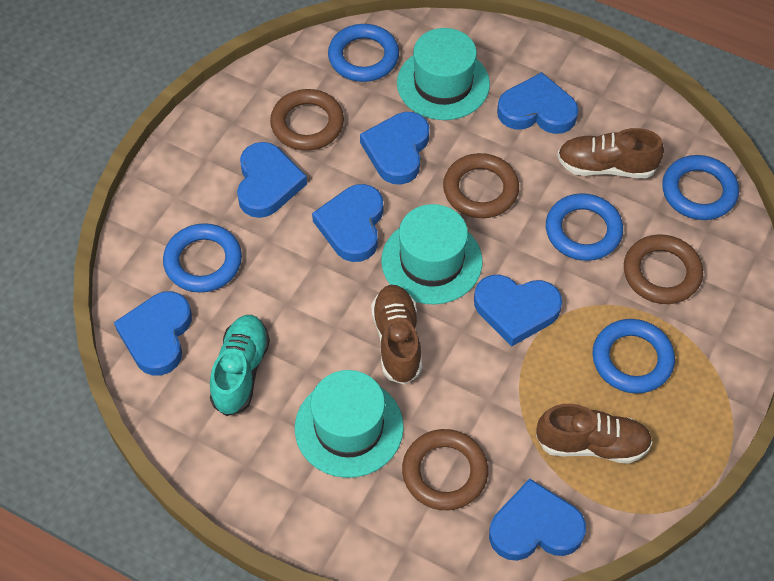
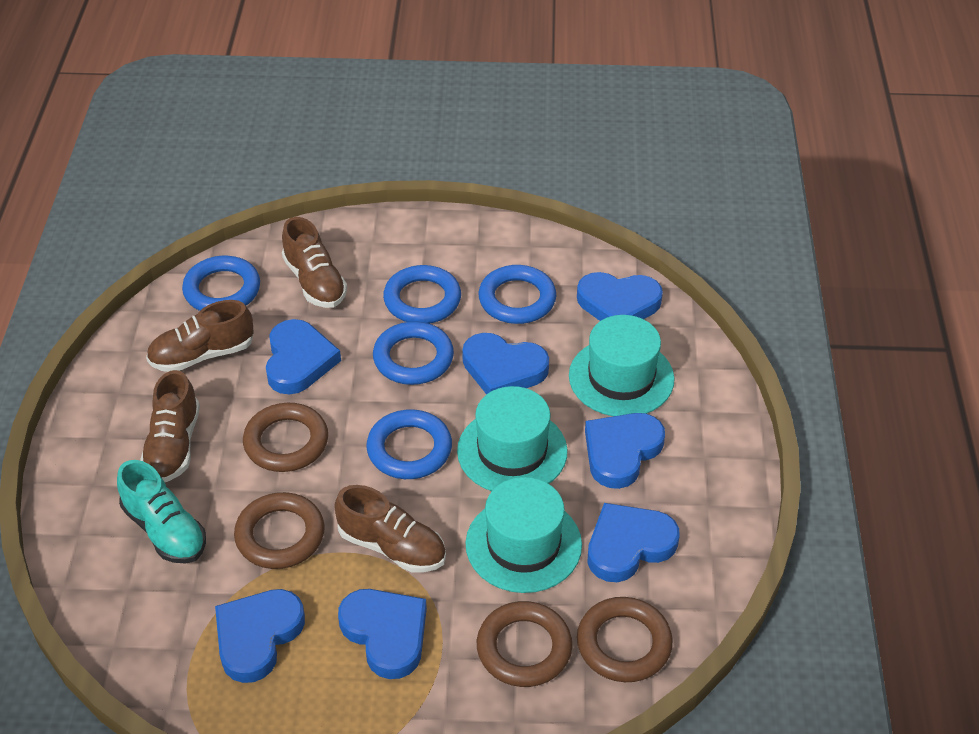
brown shoe: [371,285,422,385] [536,404,653,464] [557,128,664,178] = 3 -> [140,370,200,482] [146,300,254,372] [282,217,347,308] [334,485,446,573] = 4

